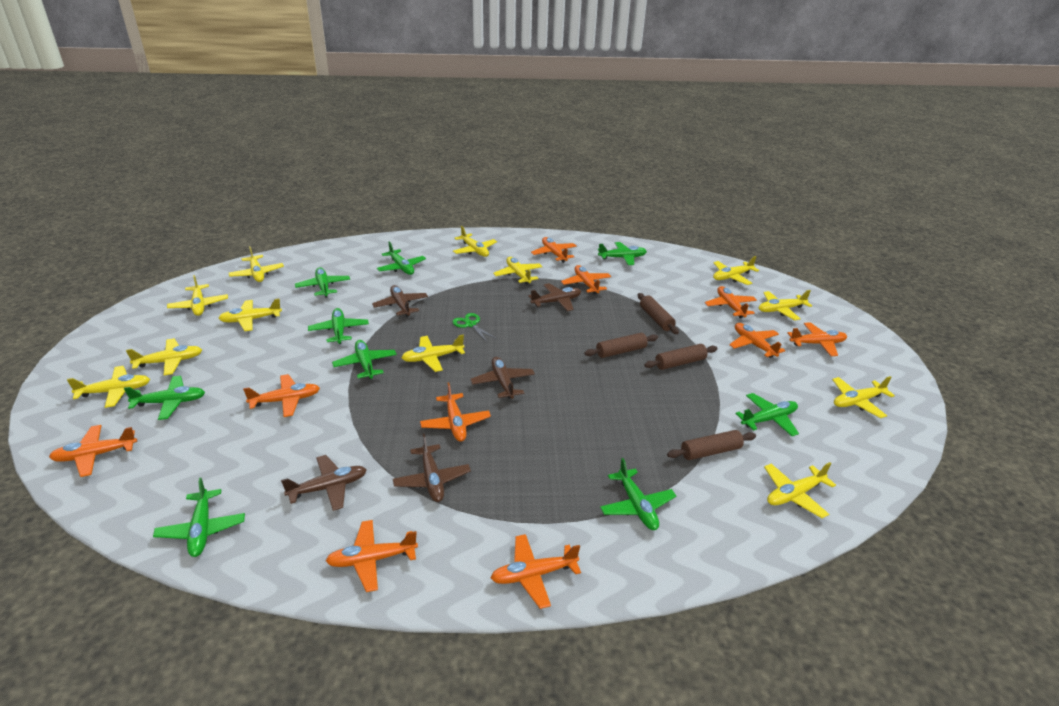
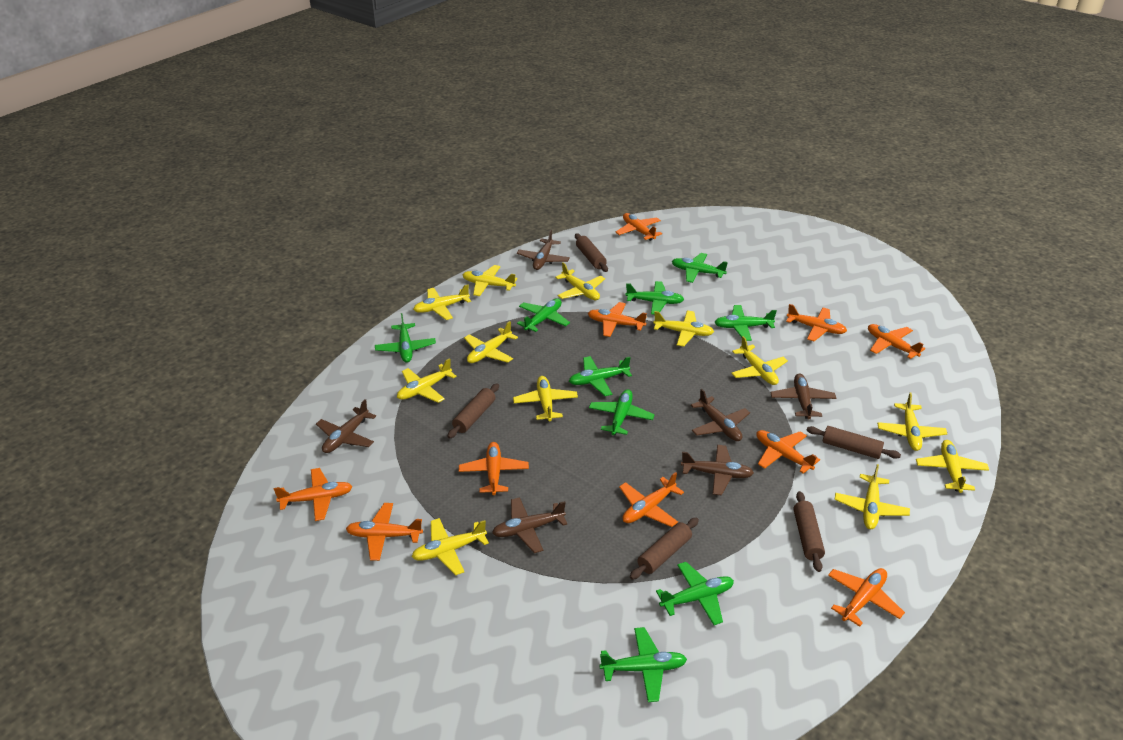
brown plane: [281,455,367,511] [372,285,428,317] [393,434,471,502] [470,357,535,399] [528,283,581,311] = 5 -> [316,399,376,453] [492,497,567,553] [517,230,570,270] [681,445,754,496] [691,389,750,441] [770,374,836,419] = 6
brown rolling pin: [584,333,658,358] [638,293,679,334] [644,344,718,370] [667,430,756,460] = 4 -> [447,383,499,439] [575,233,608,272] [630,518,699,580] [793,491,825,572] [807,426,901,459] = 5
green scissors: [452,313,497,342] = 1 -> none = 0

